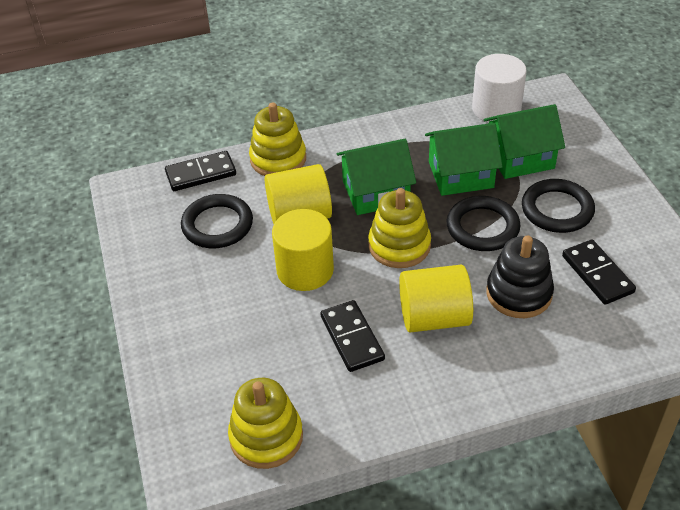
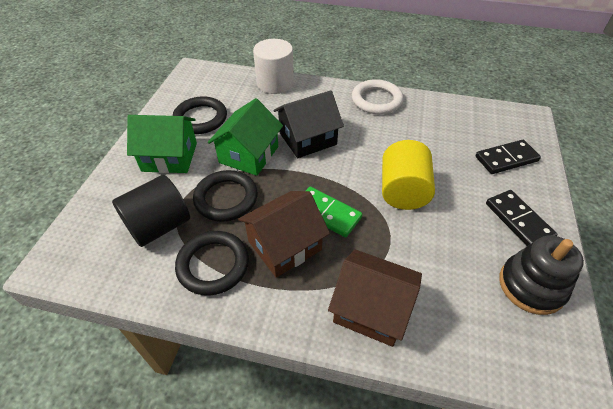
black cylinder: none = 0 -> [112,175,190,247] = 1
black domino: [165,151,236,191] [320,300,385,372] [562,240,636,305] = 3 -> [475,140,541,174] [486,190,558,246] = 2
black house: none = 0 -> [273,90,344,158] = 1
brown house: none = 0 -> [238,191,330,278] [328,249,422,347] = 2
green domino: none = 0 -> [306,187,362,237] = 1
green house: [337,139,416,215] [425,123,503,196] [483,104,565,179] = 3 -> [127,115,197,173] [207,98,283,176] = 2
white ring: none = 0 -> [352,79,403,114] = 1
yellow cylinder: [265,164,332,224] [272,209,334,291] [399,265,473,332] = 3 -> [382,140,435,210] = 1
yellow stacking toy: [228,378,303,469] [249,102,306,176] [368,188,431,268] = 3 -> none = 0

